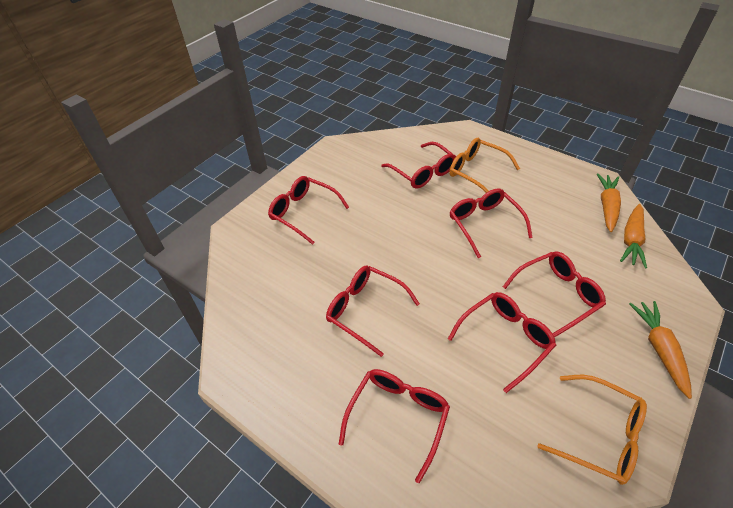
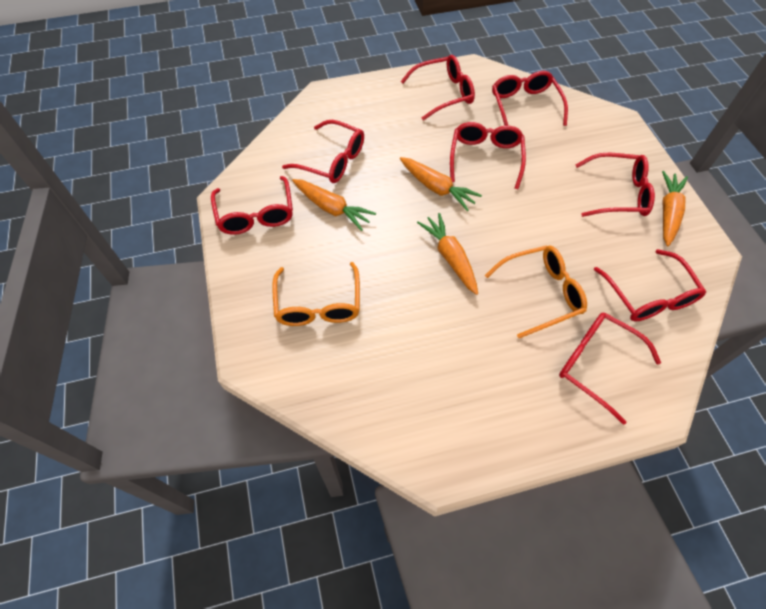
orange carrot: [597,173,621,232] [620,204,647,269] [629,301,692,399] = 3 -> [292,179,376,231] [400,157,482,211] [417,213,478,295] [662,171,688,246] = 4
red glasses: [268,176,349,245] [326,265,420,357] [339,369,450,483] [381,142,456,189] [448,292,556,393] [450,188,533,258] [503,251,606,338] = 7 -> [211,176,293,235] [282,120,364,183] [400,55,475,121] [450,122,526,189] [492,71,568,126] [559,312,661,425] [576,153,655,217] [594,249,706,322] = 8

